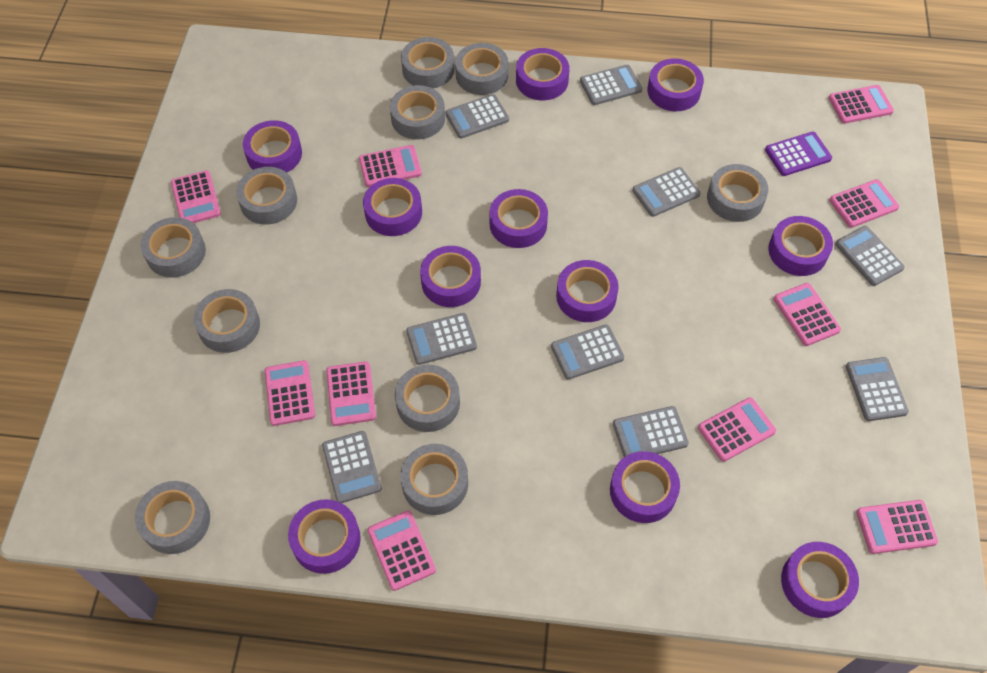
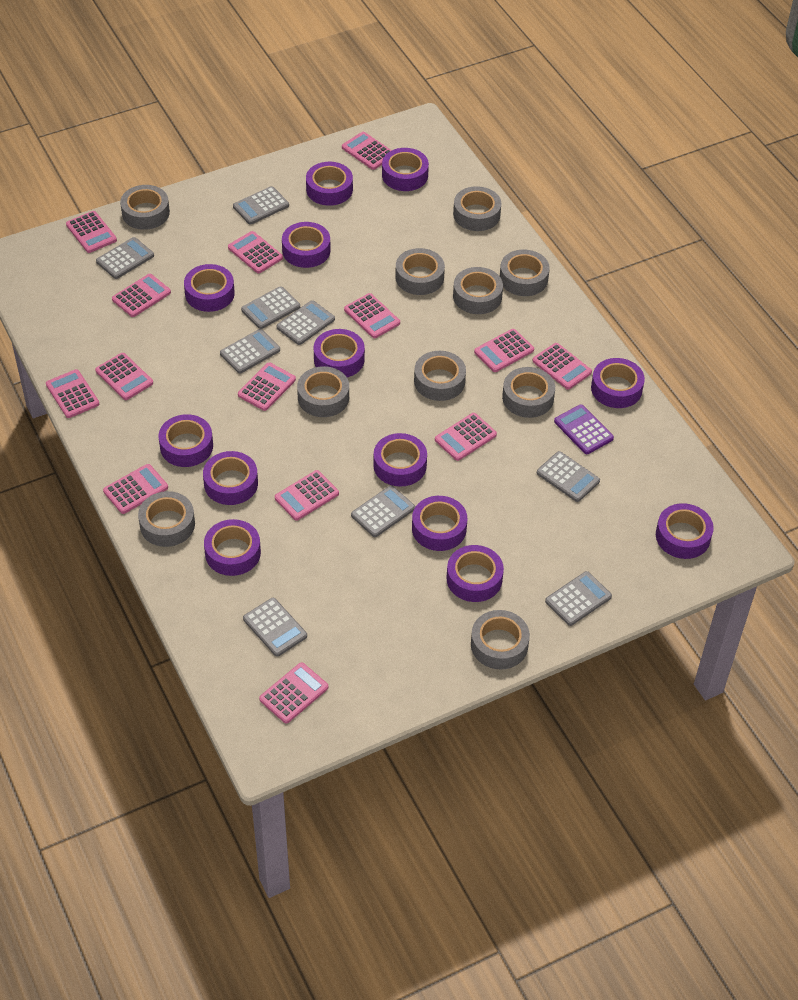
pink calculator: [171,170,221,223] [264,360,315,426] [326,361,376,426] [359,145,422,187] [367,511,436,591] [698,397,776,462] [773,283,841,346] [829,85,894,124] [829,179,899,228] [856,500,938,554] = 10 -> [46,369,99,418] [66,211,117,253] [95,353,153,400] [103,464,168,514] [112,274,171,317] [228,231,283,273] [238,363,296,411] [259,662,328,724] [275,470,339,521] [342,132,392,170] [344,293,400,338] [435,413,497,461] [474,329,534,372] [533,343,592,390] = 14
purple tape: [243,120,302,172] [288,499,361,574] [363,178,422,236] [420,246,481,307] [490,189,548,248] [516,48,570,100] [556,260,619,322] [610,451,680,523] [647,58,704,111] [768,216,833,276] [781,542,859,618] = 11 -> [158,414,213,467] [184,264,235,312] [203,451,258,505] [204,519,261,576] [282,222,331,268] [306,162,353,206] [314,329,365,377] [373,433,427,486] [382,148,429,191] [412,496,467,551] [447,545,504,602] [591,358,645,408] [656,503,714,559] = 13

